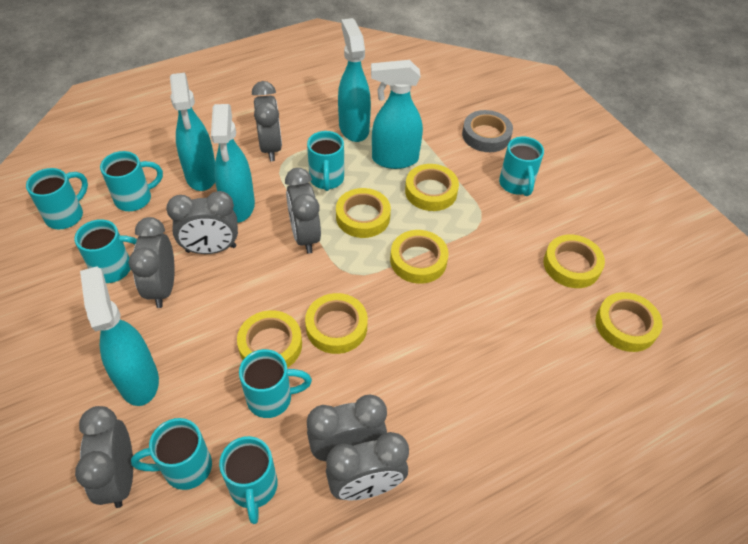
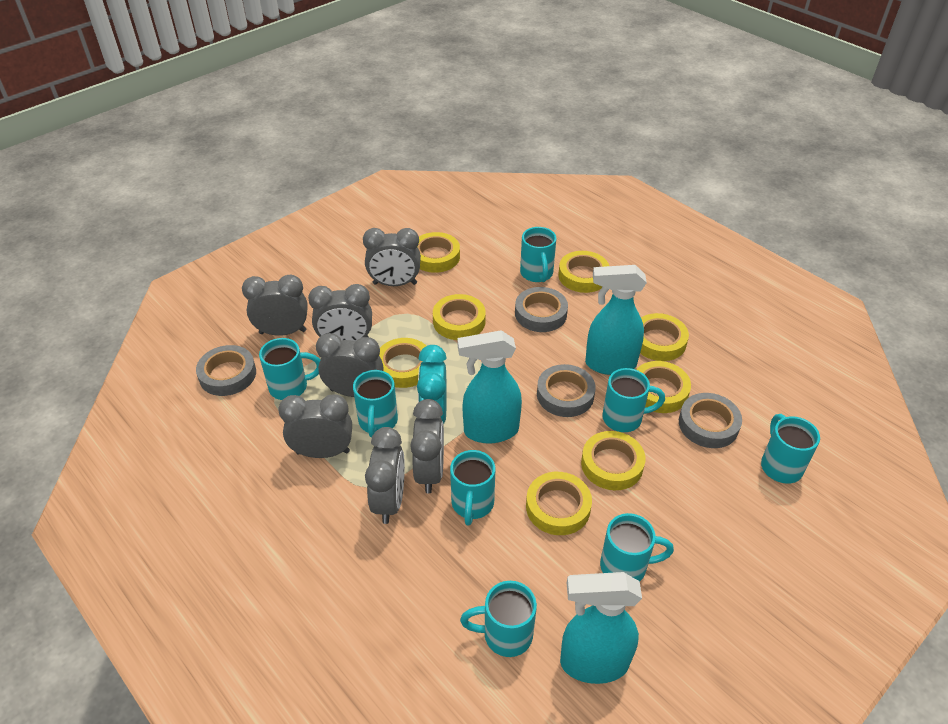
grey tape: [462,110,513,152] = 1 -> [196,345,256,396] [515,287,568,332] [537,364,596,417] [679,393,742,448] = 4
turquoise clock: none = 0 -> [417,345,447,424] = 1
turquoise spray bottle: [80,266,159,406] [170,73,215,191] [211,104,255,223] [338,18,371,142] [371,60,423,169] = 5 -> [457,330,522,444] [560,572,642,684] [585,265,647,375] = 3
yellow tape: [237,310,302,368] [305,293,368,354] [336,188,391,238] [390,230,449,284] [405,164,459,211] [544,235,605,288] [595,292,662,352] = 7 -> [379,338,426,388] [417,232,460,273] [433,294,486,340] [526,472,592,535] [558,251,609,293] [581,431,645,490] [636,361,691,413] [640,313,689,361] = 8

